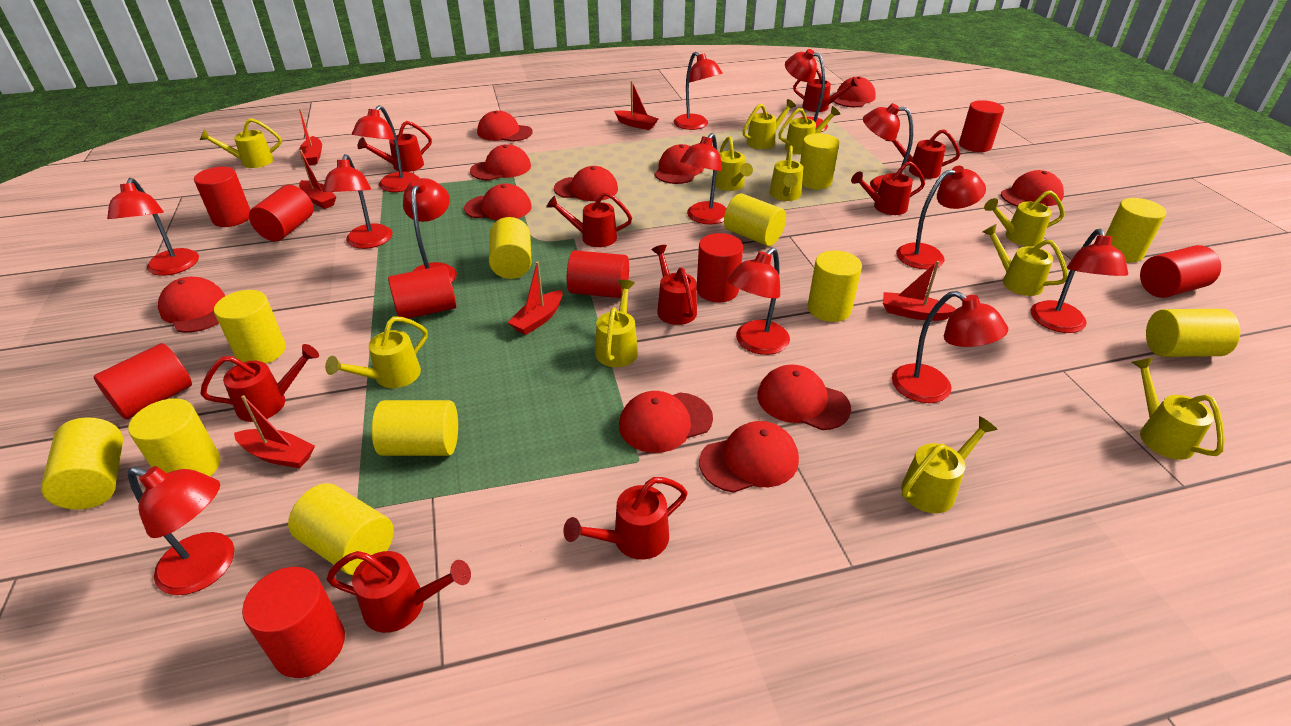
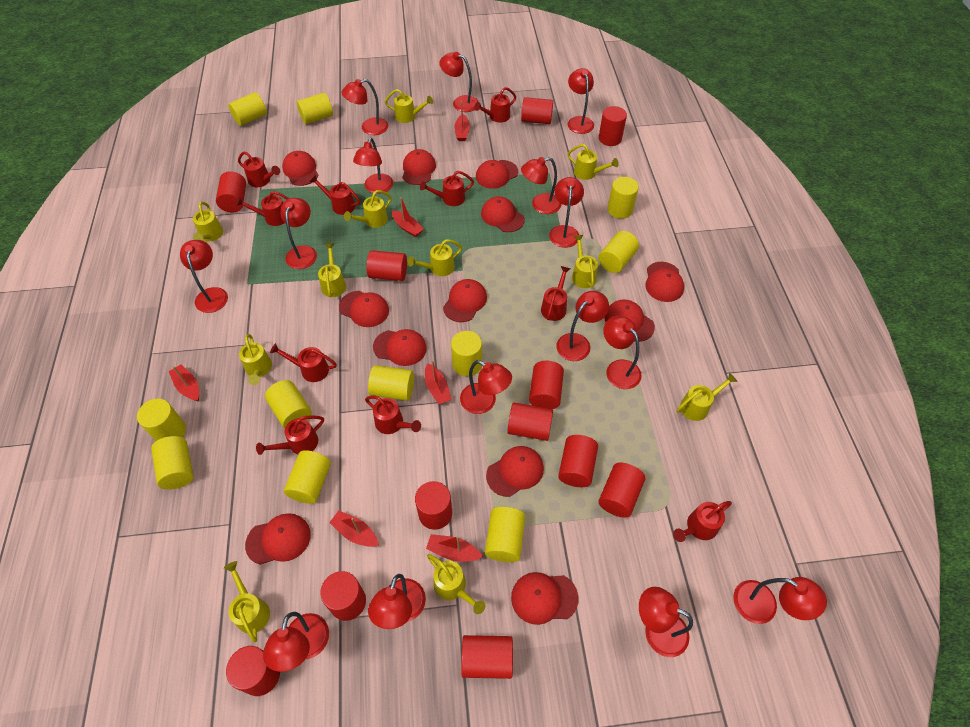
red cap: [158,277,225,333] [464,183,532,220] [470,144,531,181] [477,111,533,142] [554,166,618,201] [619,391,713,453] [654,144,704,184] [699,421,799,493] [757,364,851,430] [833,76,876,107] [1001,170,1064,207] = 11 -> [245,513,311,565] [282,151,319,186] [339,291,389,327] [373,329,427,366] [402,149,436,185] [443,279,487,322] [476,160,518,189] [481,196,525,232] [486,446,544,497] [511,572,579,625] [604,299,655,342] [646,262,684,302] = 12
red cylinder: [94,343,192,420] [194,167,250,227] [242,567,345,678] [249,185,314,241] [388,265,456,319] [567,250,629,298] [697,233,743,302] [959,100,1004,152] [1140,245,1221,298] = 9 -> [216,171,246,213] [226,646,280,696] [320,571,366,621] [366,250,407,281] [415,481,452,530] [461,635,513,679] [507,403,553,441] [521,97,553,124] [529,361,564,409] [558,435,598,487] [598,462,645,518] [599,106,627,146] = 12
red lamp: [107,178,199,276] [128,466,234,595] [323,154,392,249] [352,105,419,192] [403,178,457,283] [674,52,723,130] [680,133,727,224] [727,247,790,355] [785,49,828,132] [863,103,913,192] [892,291,1008,403] [896,166,986,269] [1030,229,1128,333] = 13 -> [180,240,228,313] [263,612,329,672] [281,198,317,269] [341,79,388,135] [353,138,393,194] [368,574,426,629] [439,52,479,112] [460,360,512,414] [521,157,561,214] [549,177,584,248] [556,291,609,361] [567,68,594,134] [603,316,642,389] [639,587,693,657] [733,577,827,624] = 15
red watering can: [200,344,319,422] [327,551,471,633] [357,121,432,172] [546,192,632,247] [563,477,688,560] [652,245,697,325] [793,69,859,112] [851,161,925,215] [885,129,960,179] = 9 -> [236,191,289,226] [238,151,280,187] [256,415,324,455] [270,343,337,382] [309,175,360,215] [365,396,421,434] [420,171,474,206] [474,87,516,123] [541,266,570,321] [673,501,732,542] = 10

